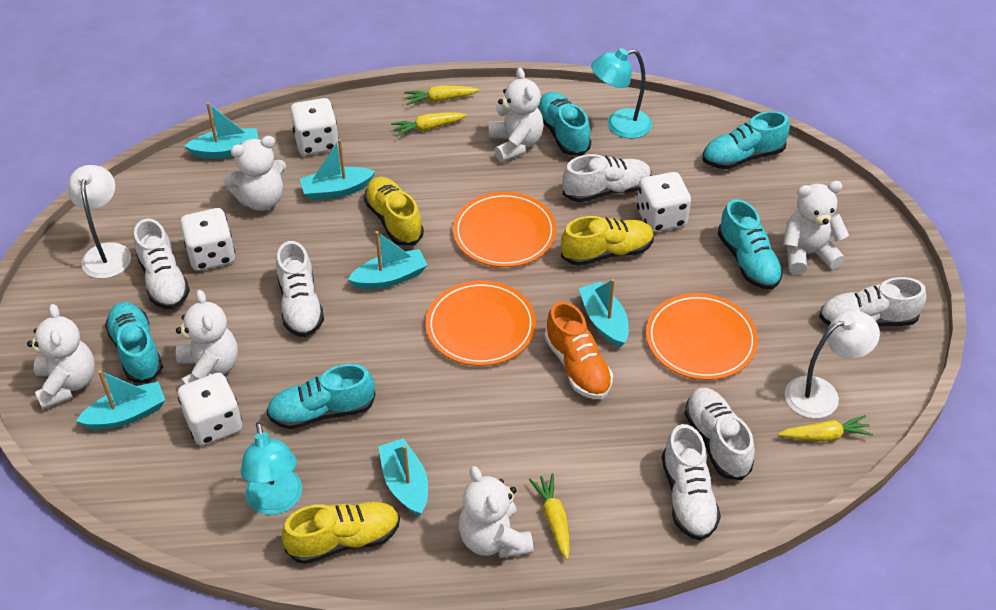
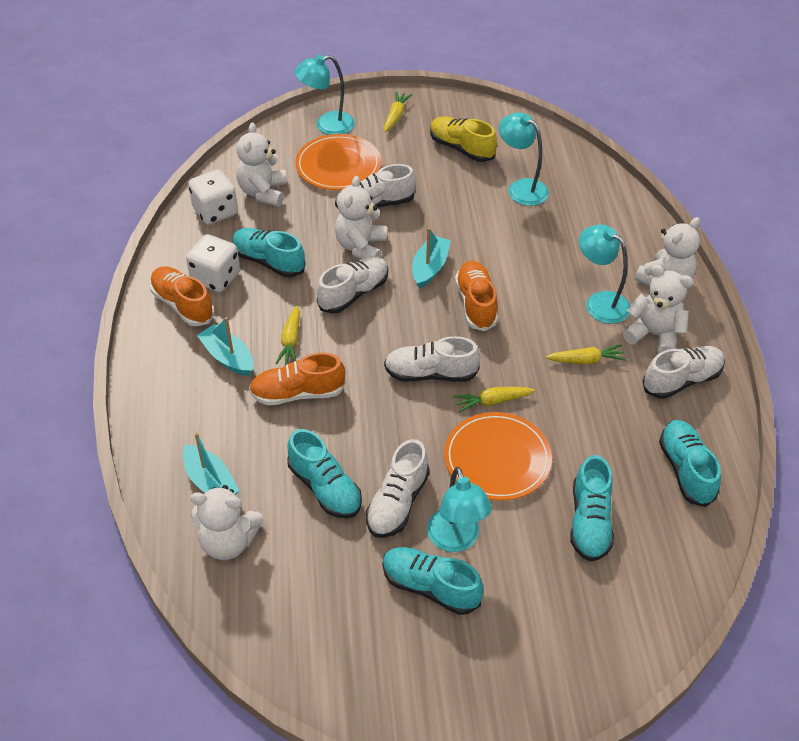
orange plate: [426,281,536,366] [453,192,557,267] [646,293,758,380] = 3 -> [295,134,381,190] [444,412,552,501] = 2
orange shoe: [545,301,613,399] = 1 -> [150,266,215,326] [249,352,346,406] [455,261,498,331] = 3
turquoise boat: [76,370,165,430] [185,103,258,159] [300,139,376,200] [348,231,427,289] [378,438,428,516] [579,279,629,347] = 6 -> [183,433,239,495] [197,317,253,376] [412,227,451,289] = 3
turquoise lamp: [241,422,302,515] [591,48,652,139] = 2 -> [294,55,355,135] [427,467,492,552] [499,112,549,206] [579,225,630,324] = 4
white dice: [178,373,242,445] [180,208,235,271] [290,98,339,155] [637,172,691,232] = 4 -> [186,234,240,292] [188,169,238,225] = 2
white lamp: [67,165,131,279] [785,310,880,418] = 2 -> none = 0
white shoe: [134,218,190,309] [276,241,324,337] [562,154,652,203] [662,424,721,541] [684,387,755,480] [819,277,926,326] = 6 -> [317,256,388,314] [335,164,416,208] [366,439,430,538] [384,336,480,382] [643,346,725,399] = 5
white teddy bear: [27,304,95,409] [176,290,238,385] [223,136,286,211] [459,466,533,558] [489,68,544,162] [783,181,849,275] = 6 -> [190,485,263,560] [237,123,287,207] [335,176,387,259] [623,265,694,353] [635,217,700,286] = 5
yellow shoe: [282,502,400,564] [364,176,424,246] [561,216,654,266] = 3 -> [430,116,497,162] = 1

